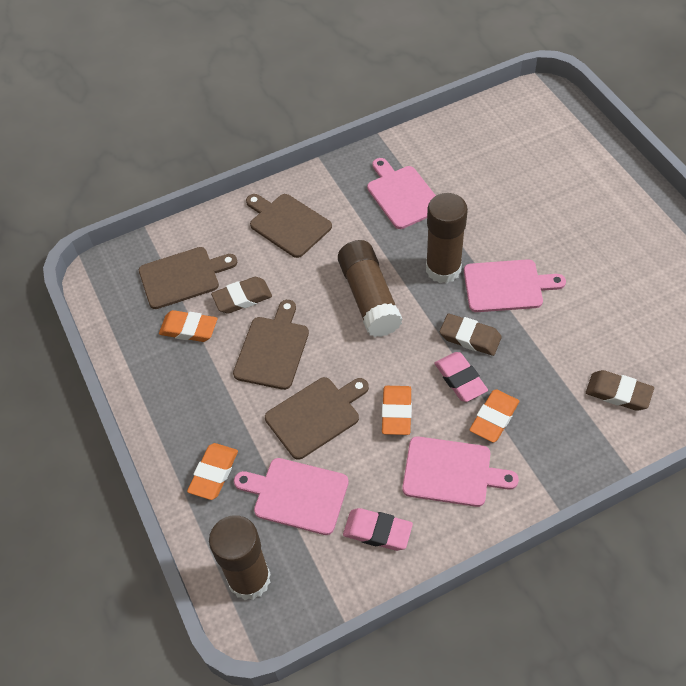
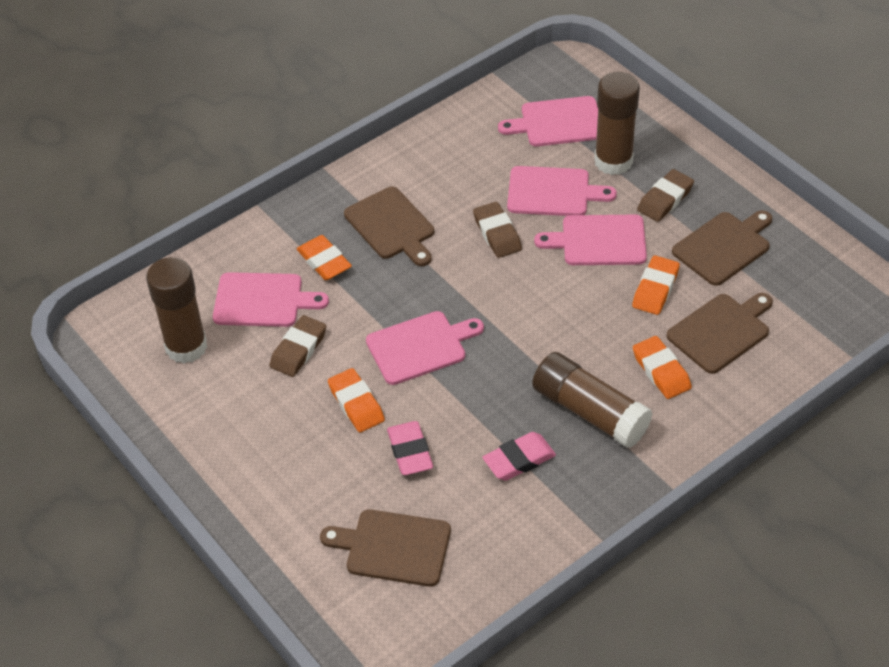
pink cutting board: [234,458,349,535] [367,158,436,229] [402,436,519,507] [464,259,566,312] = 4 -> [213,272,329,327] [366,311,484,385] [498,96,598,146] [507,166,617,216] [534,215,647,265] = 5

